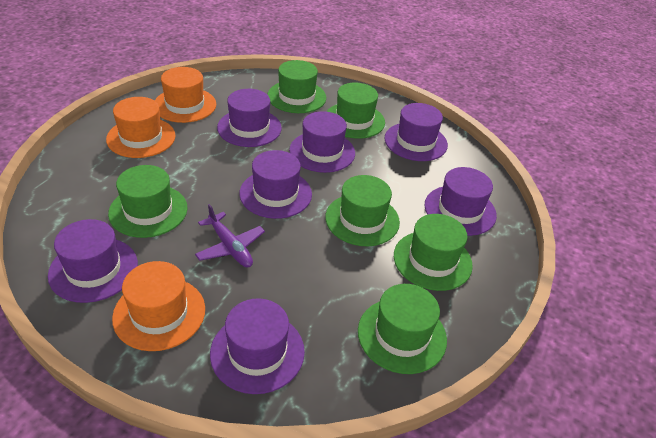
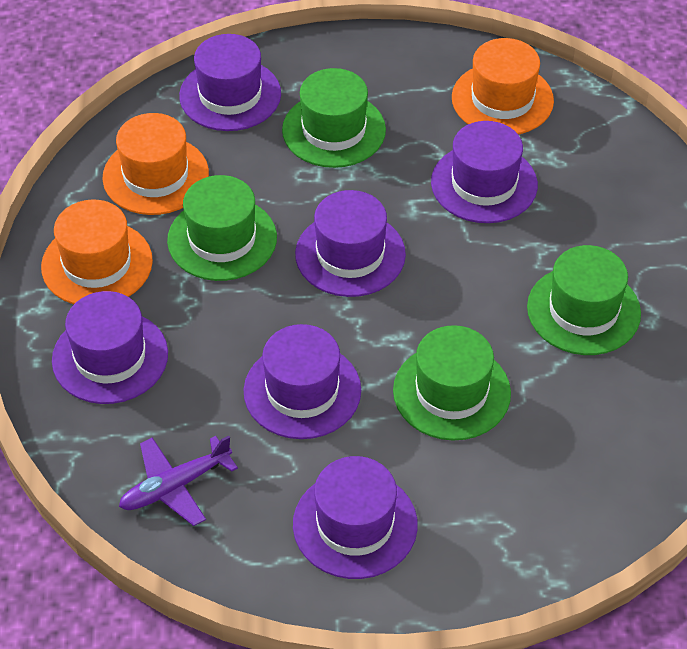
green hat: [108,165,188,238] [267,60,326,113] [325,175,400,246] [326,83,385,139] [358,284,447,374] [394,214,473,291] = 6 -> [167,175,277,281] [282,68,386,168] [393,325,511,440] [527,245,641,355] = 4
purple hat: [48,219,138,303] [210,298,305,394] [217,89,282,147] [239,150,312,219] [289,111,355,173] [385,103,448,161] [425,167,497,236] = 7 -> [52,291,168,404] [179,34,281,131] [244,324,361,439] [293,456,418,579] [295,190,406,297] [431,121,538,223] = 6

